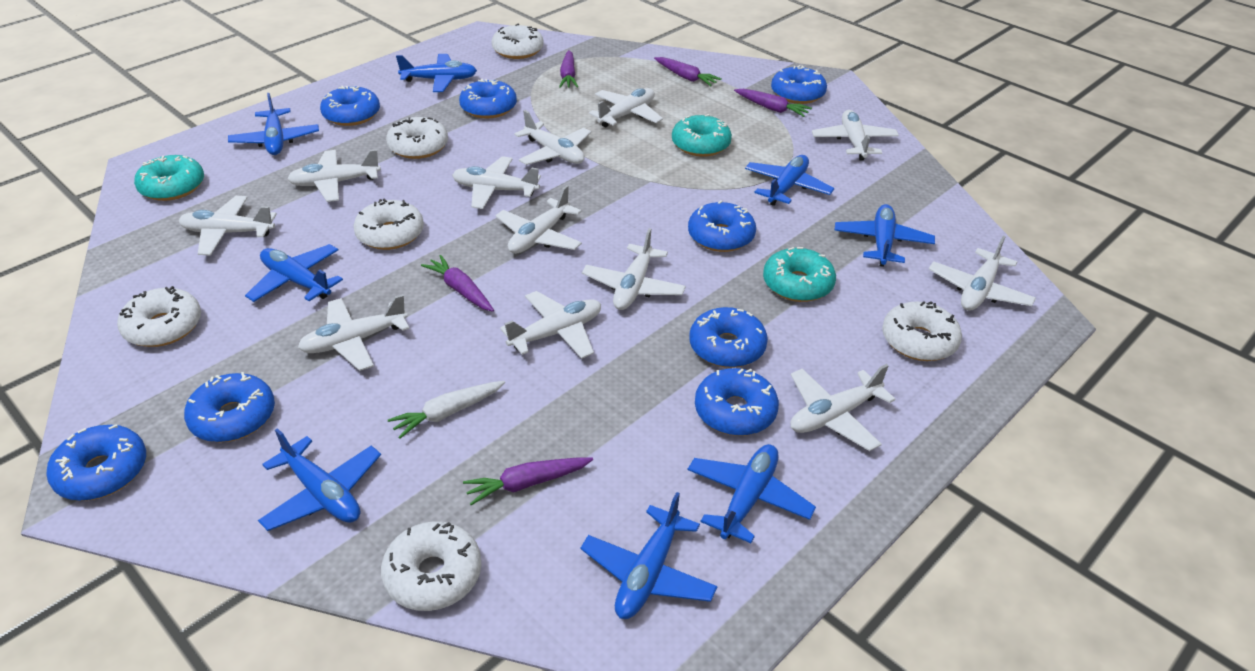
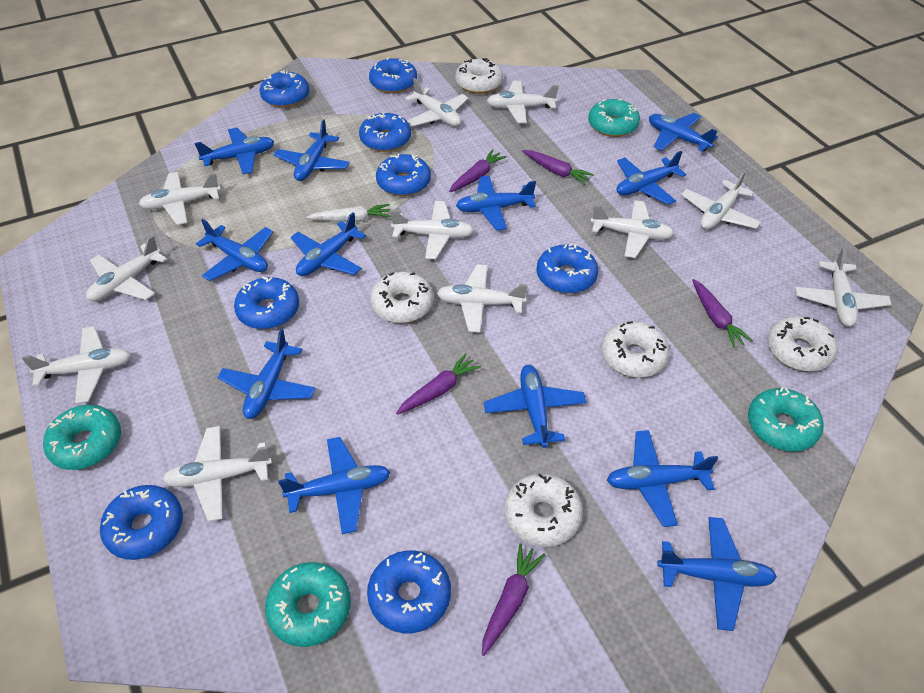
blue plane: [228,93,319,155] [245,244,343,302] [258,428,381,531] [396,54,477,92] [580,492,717,619] [688,444,816,543] [745,155,834,206] [834,204,935,267] = 8 -> [194,127,274,174] [196,219,273,281] [217,329,315,419] [273,119,350,181] [278,437,391,534] [291,212,366,276] [456,176,536,231] [484,365,586,448] [607,430,718,527] [617,151,686,205] [649,113,718,152] [657,517,777,631] = 12
turquoise donut: [134,155,204,201] [672,114,732,157] [763,247,836,302] = 3 -> [43,405,121,470] [265,562,351,647] [588,99,640,137] [748,387,824,452] = 4
white donut: [117,286,201,347] [353,199,424,250] [381,521,482,611] [386,117,448,159] [491,24,544,59] [882,301,962,361] = 6 -> [370,272,434,323] [455,58,503,94] [505,473,583,547] [601,321,669,378] [767,316,837,372] = 5
white plane: [179,196,277,256] [287,149,381,202] [298,294,410,371] [452,156,541,209] [495,185,582,254] [500,291,601,359] [514,110,591,165] [582,228,686,310] [589,88,663,127] [790,364,895,451] [812,110,899,161] [929,235,1036,311] = 12 -> [21,326,131,404] [86,235,167,301] [139,172,221,225] [162,426,272,522] [390,201,474,259] [405,78,469,126] [437,265,528,333] [487,81,559,123] [591,200,674,258] [681,171,761,230] [795,247,892,327] = 11

